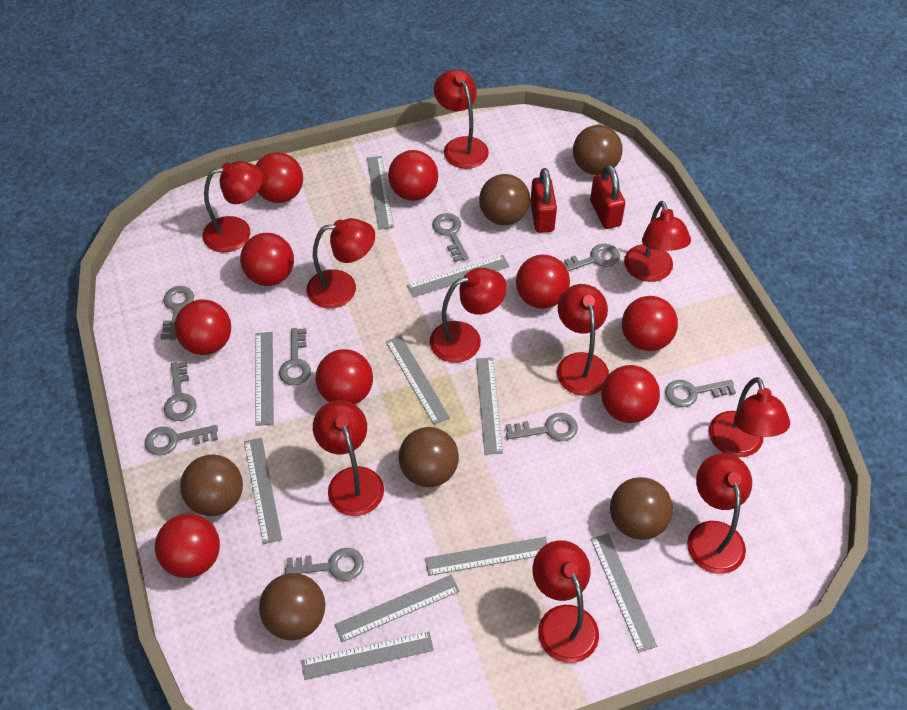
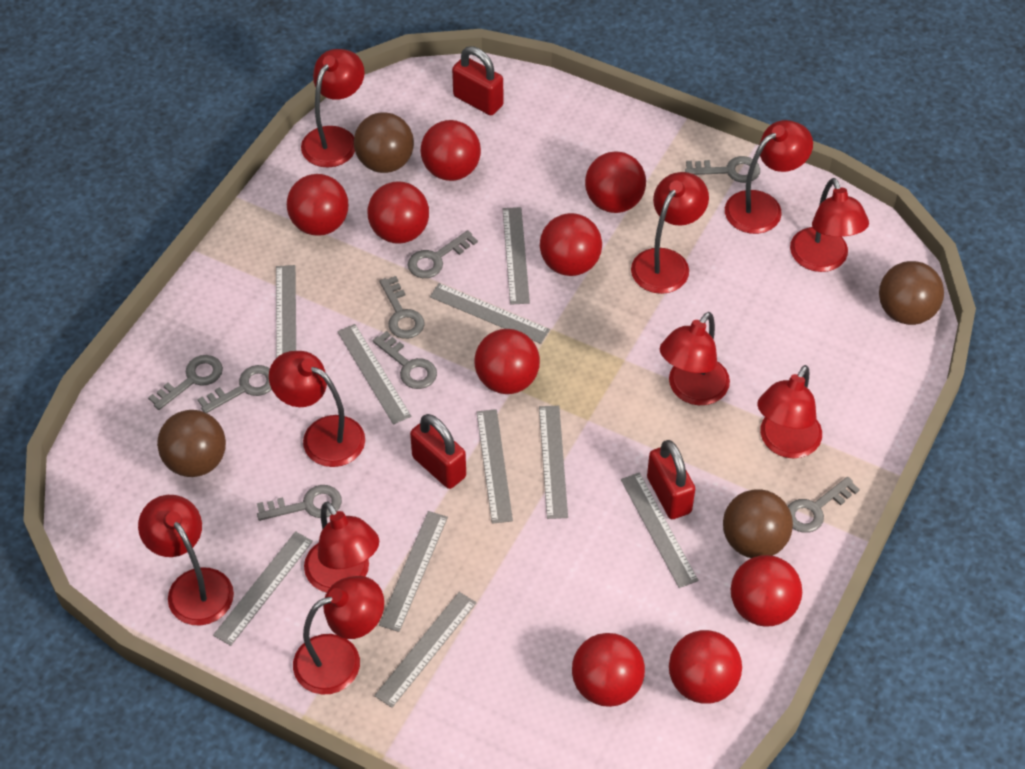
brown ball: [180,455,243,516] [259,573,325,640] [398,427,459,487] [479,174,530,225] [573,125,622,175] [610,477,673,540] = 6 -> [157,410,226,477] [354,112,414,173] [723,489,793,558] [879,261,944,325] = 4
grey key: [145,425,218,456] [160,286,194,341] [164,361,197,421] [279,328,311,385] [285,548,364,581] [432,213,469,262] [506,413,578,441] [560,244,620,271] [665,380,736,407] = 9 -> [148,355,223,410] [198,365,272,413] [257,485,342,521] [373,331,437,389] [380,276,425,339] [408,230,478,278] [685,156,760,183] [788,477,860,533] = 8
red padlock: [530,168,557,233] [590,164,625,229] = 2 -> [410,414,466,489] [452,46,503,116] [647,440,695,519] = 3

